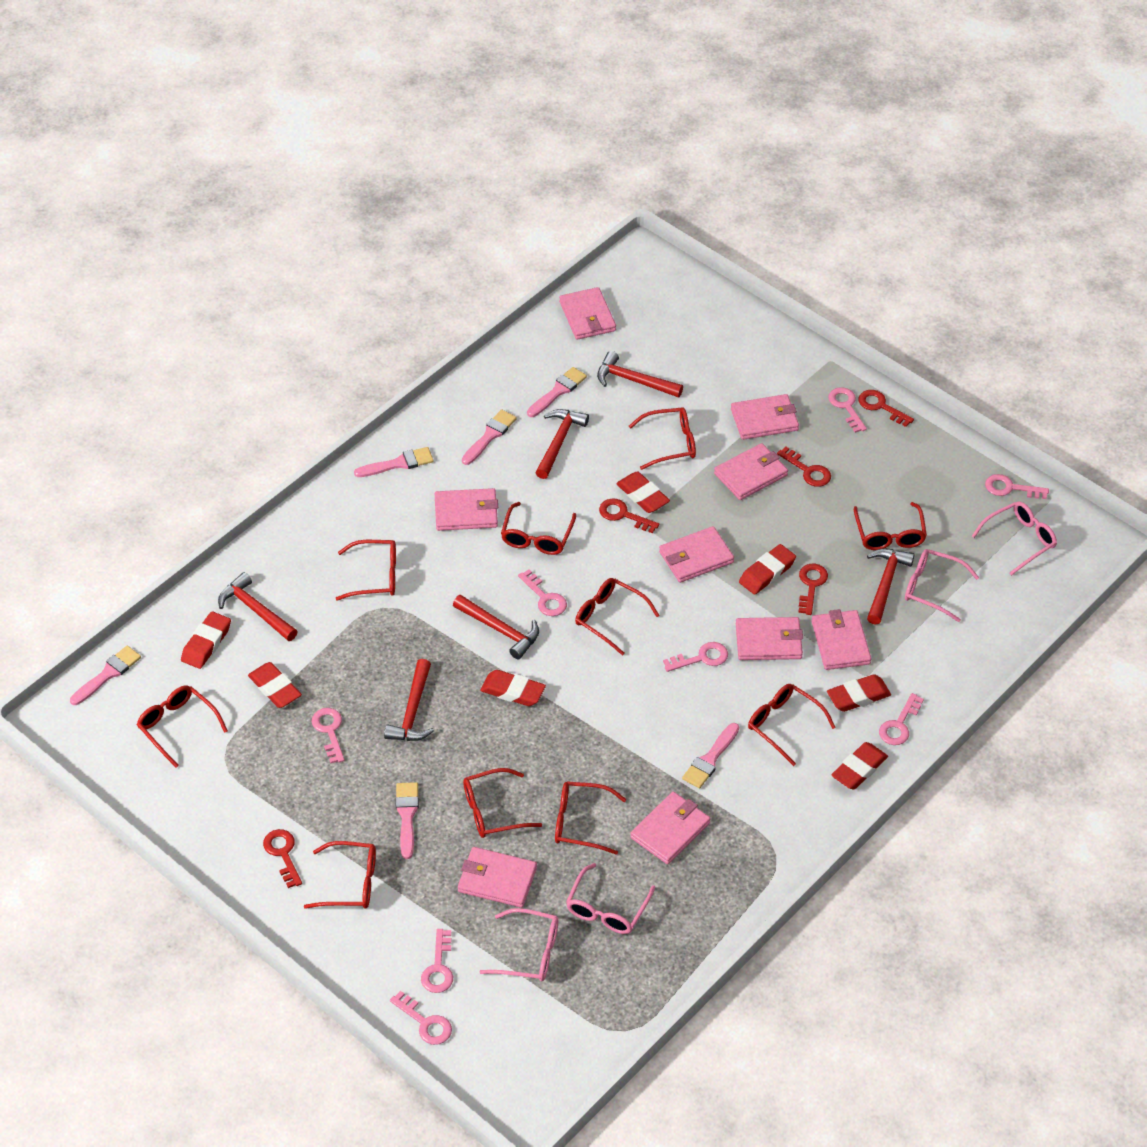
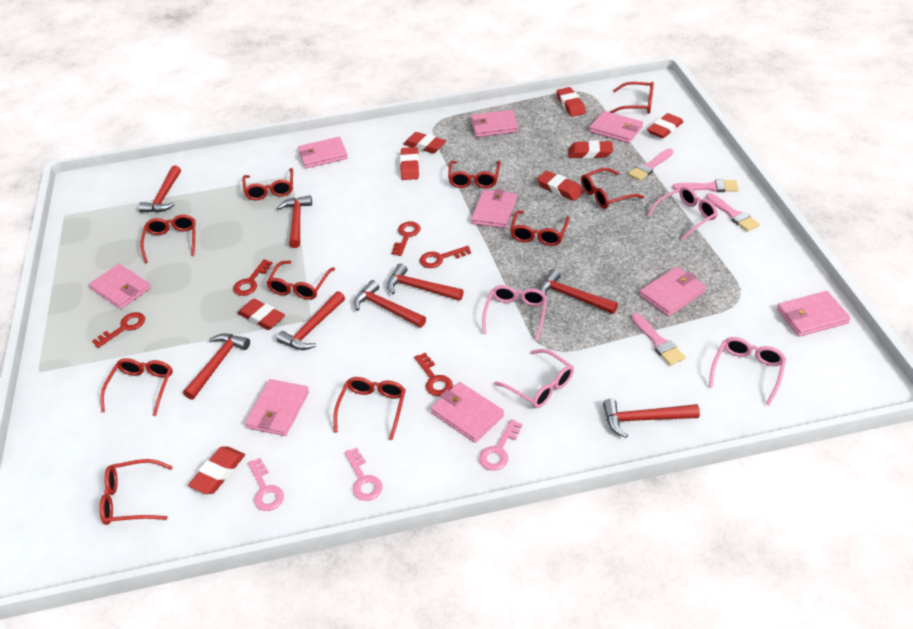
pink brush: [70,646,141,705] [354,447,433,477] [396,782,419,859] [462,409,517,465] [527,367,587,417] [682,723,739,788] = 6 -> [628,149,673,181] [632,313,685,365] [672,179,739,192] [706,193,760,231] = 4
pink key: [312,708,344,763] [390,991,452,1045] [421,929,453,993] [518,570,567,616] [663,642,728,672] [828,387,867,433] [879,693,924,745] [985,474,1049,499] = 8 -> [248,458,284,511] [344,448,383,501] [479,419,522,471] = 3
red eraser: [181,611,231,669] [248,662,302,708] [480,670,546,706] [616,471,670,513] [739,544,796,595] [827,674,891,712] [831,742,888,789] = 7 -> [188,446,245,494] [237,299,285,330] [400,147,419,180] [403,132,446,153] [537,171,584,201] [556,87,586,117] [568,140,613,159] [647,113,683,138] = 8
red hammer: [218,572,298,641] [384,659,434,741] [453,595,539,659] [535,409,589,479] [597,351,683,398] [867,548,915,625] = 6 -> [138,165,181,213] [183,334,250,400] [277,195,312,248] [277,291,345,350] [354,280,426,328] [387,263,464,301] [539,269,618,314] [603,399,700,438] = 8

